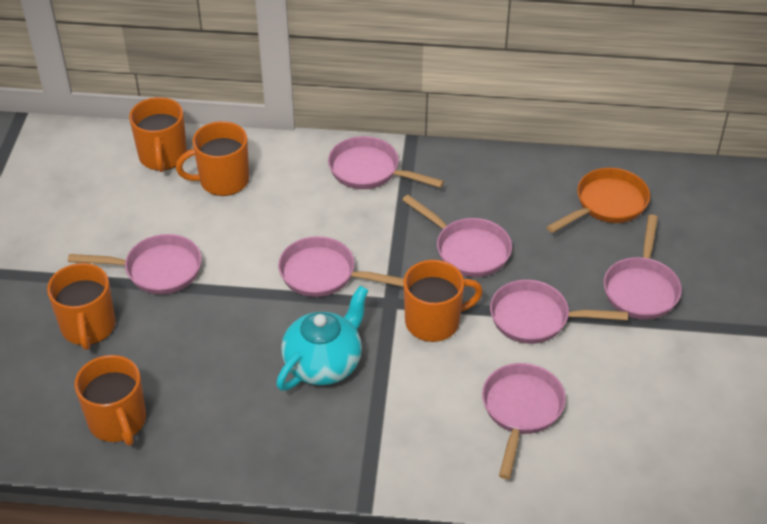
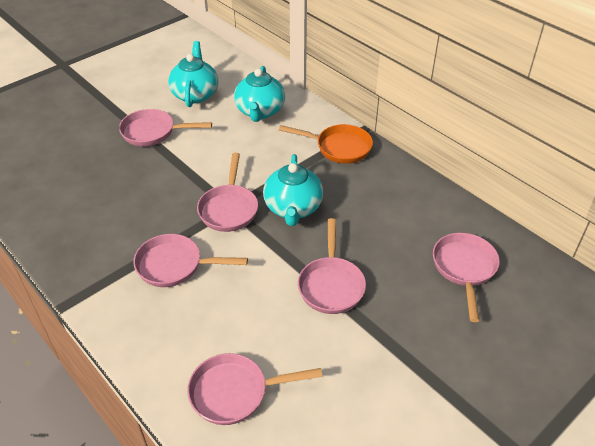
orange mug: [47,263,115,350] [75,355,146,446] [129,97,187,172] [176,121,249,196] [403,260,483,342] = 5 -> none = 0
pink pan: [68,234,202,295] [278,236,404,297] [328,136,444,189] [402,195,512,277] [482,363,566,479] [490,280,628,344] [604,214,682,320] = 7 -> [119,109,212,146] [133,234,248,287] [187,353,322,425] [197,153,258,232] [298,218,366,314] [433,233,500,322] = 6
turquoise teapot: [276,285,369,391] = 1 -> [168,41,218,107] [234,66,285,122] [263,154,323,226] = 3

